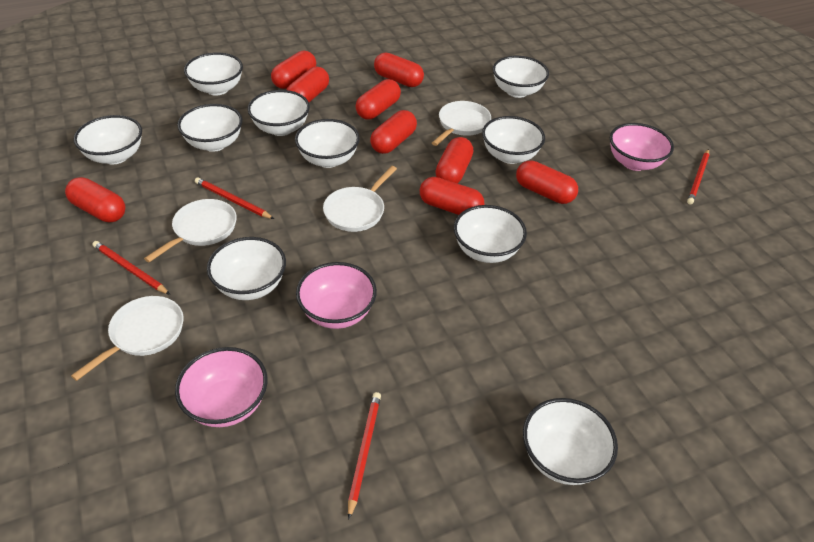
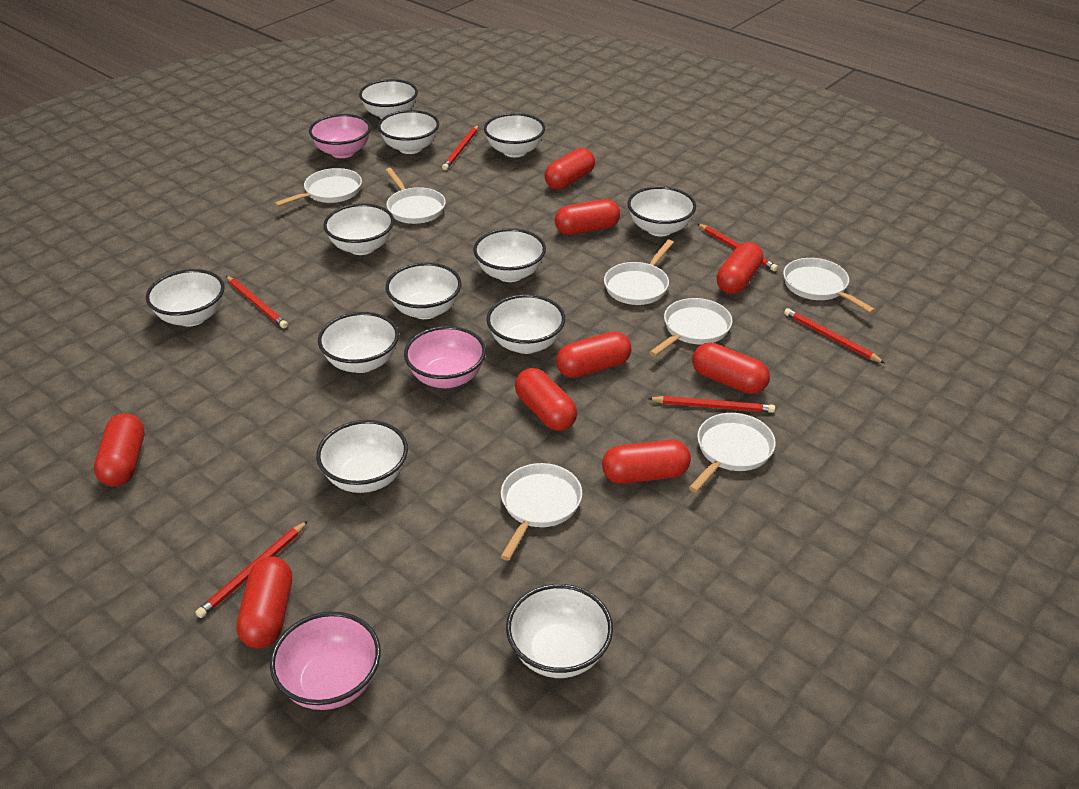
red pencil: [93,241,170,295] [195,177,274,219] [348,392,381,520] [687,149,709,204] = 4 -> [195,521,308,618] [226,276,288,328] [442,125,478,170] [647,396,775,413] [698,224,778,271] [784,308,885,363] = 6
white bowl: [74,115,142,165] [177,104,242,152] [184,52,243,96] [207,237,286,300] [247,90,310,136] [295,119,360,168] [454,205,527,263] [482,116,545,164] [493,56,549,98] [523,398,618,485] = 10 -> [146,269,225,327] [316,420,408,493] [318,312,399,373] [323,203,394,255] [359,79,418,119] [378,110,439,154] [385,263,461,319] [473,228,546,282] [484,113,545,157] [487,294,565,354] [506,584,613,678] [628,186,696,236] = 12
white pan: [71,296,184,381] [144,199,237,263] [323,166,397,232] [432,101,491,146] = 4 -> [274,168,362,207] [385,168,446,224] [500,463,582,561] [604,240,674,305] [649,298,732,356] [689,413,776,492] [783,258,876,314] = 7

